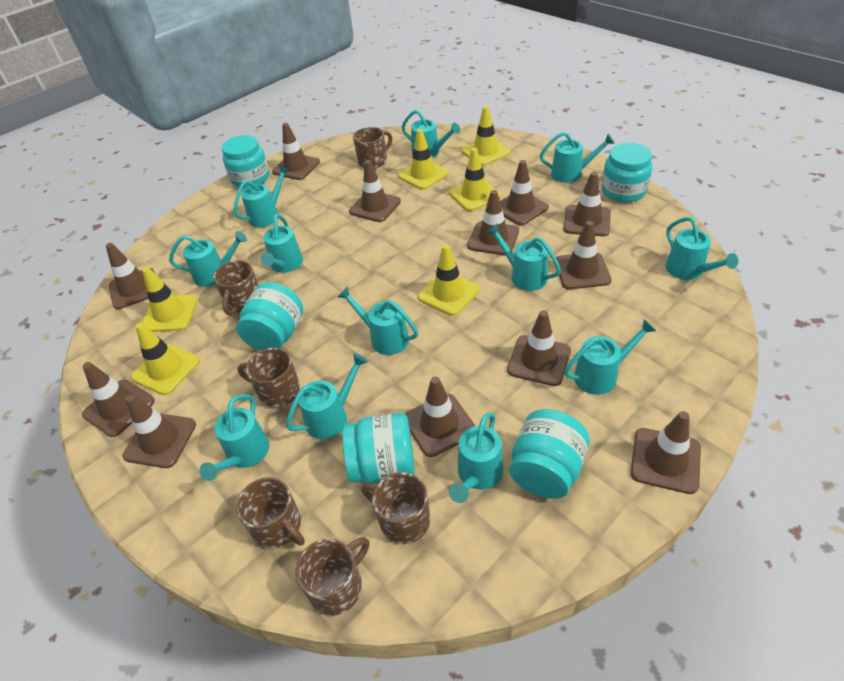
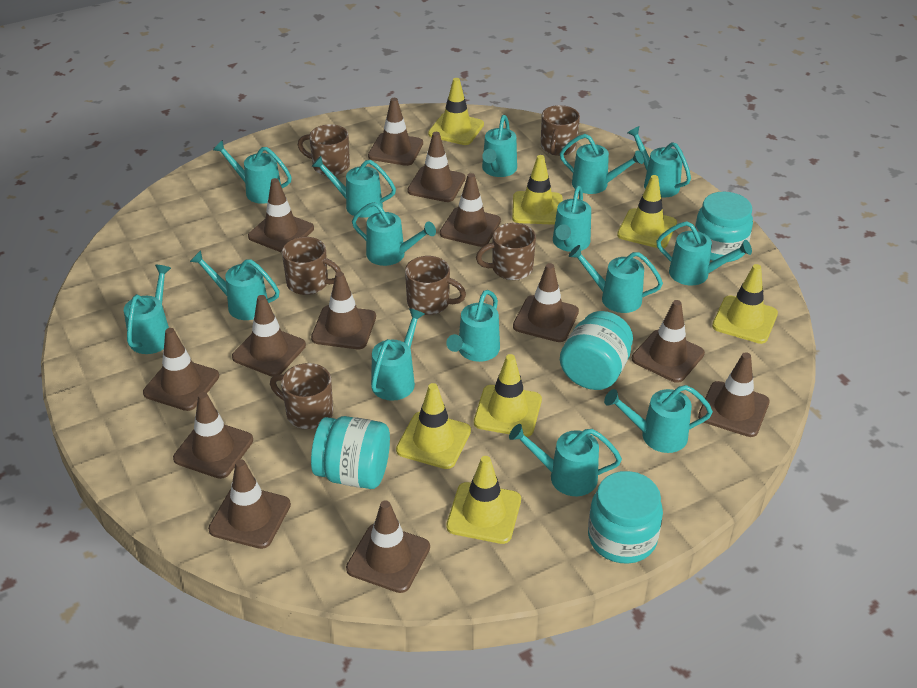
brown traffic cone: [82,362,155,437] [106,243,155,309] [122,395,196,468] [272,123,320,180] [349,160,401,222] [405,377,475,457] [467,190,519,256] [500,160,549,225] [507,310,571,386] [556,221,611,289] [563,172,611,236] [630,411,701,494] = 12 -> [143,328,219,411] [173,392,253,479] [208,459,291,549] [232,295,306,377] [248,178,314,253] [311,272,376,349] [346,500,430,593] [368,98,423,166] [407,132,465,202] [440,173,501,247] [513,263,579,342] [632,300,705,383] [698,352,770,437] = 13
turquoise jar: [222,135,269,188] [236,282,303,351] [342,413,415,484] [509,409,590,499] [601,143,652,202] = 5 -> [311,416,390,489] [560,311,633,390] [588,471,663,564] [695,192,753,262] = 4
turquoise watering can: [169,231,247,287] [199,394,269,481] [233,165,290,227] [260,214,303,273] [286,353,368,439] [338,287,418,355] [402,110,460,158] [449,412,503,503] [487,224,561,291] [540,132,615,183] [564,319,656,395] [665,217,738,280] = 12 -> [124,265,171,354] [190,250,280,320] [213,140,292,204] [312,156,396,218] [352,202,436,266] [371,308,425,401] [446,290,500,362] [482,115,517,177] [509,424,622,496] [553,185,591,252] [560,134,644,194] [569,245,663,313] [604,385,713,453] [627,126,691,197] [656,221,752,286] = 15
yellow traffic cone: [131,323,200,395] [142,267,198,332] [398,129,449,190] [418,244,480,316] [449,148,501,211] [462,106,510,166] = 6 -> [396,383,471,469] [428,78,484,145] [446,456,521,544] [474,354,542,437] [512,155,563,225] [617,175,677,248] [712,264,778,344] = 7

